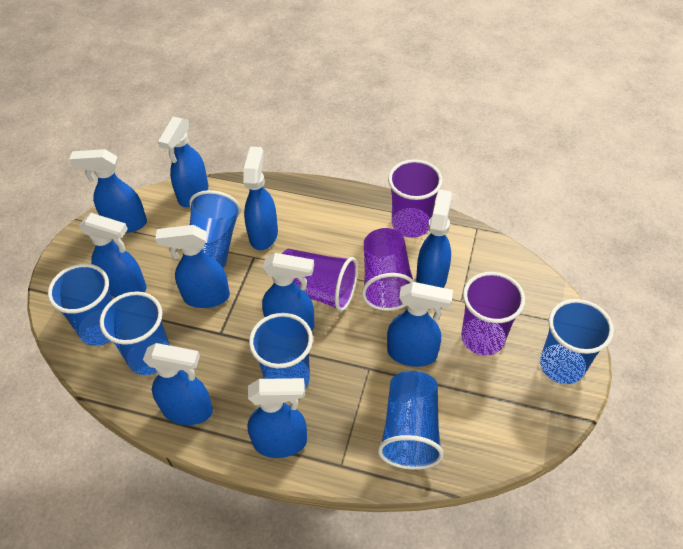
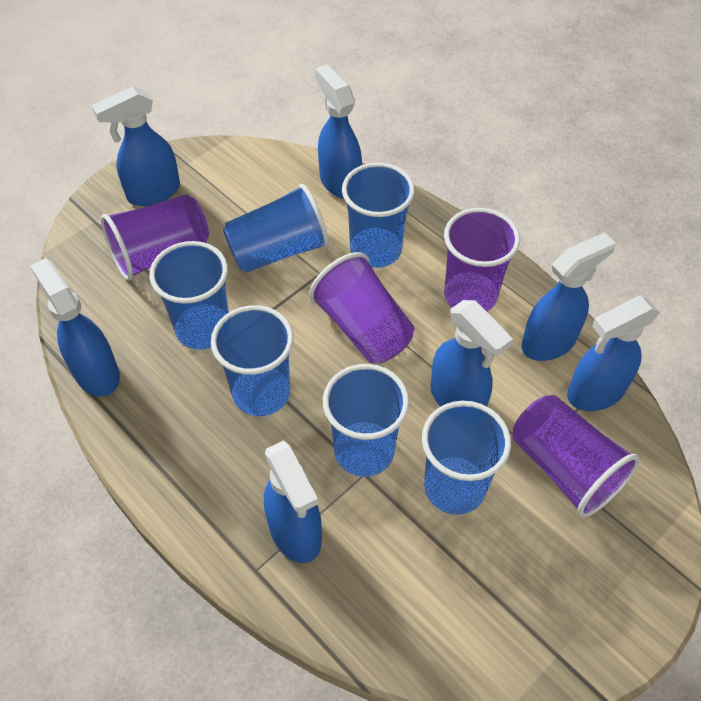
blue spray bottle: [69,149,147,233] [79,213,146,297] [143,343,213,425] [155,225,230,308] [158,117,208,207] [243,147,278,250] [247,378,307,458] [262,253,314,331] [387,282,453,367] [416,190,452,288] = 10 -> [30,258,120,397] [91,86,180,206] [264,440,322,563] [315,64,362,199] [430,300,513,407] [521,232,616,361] [567,296,660,411] = 7

